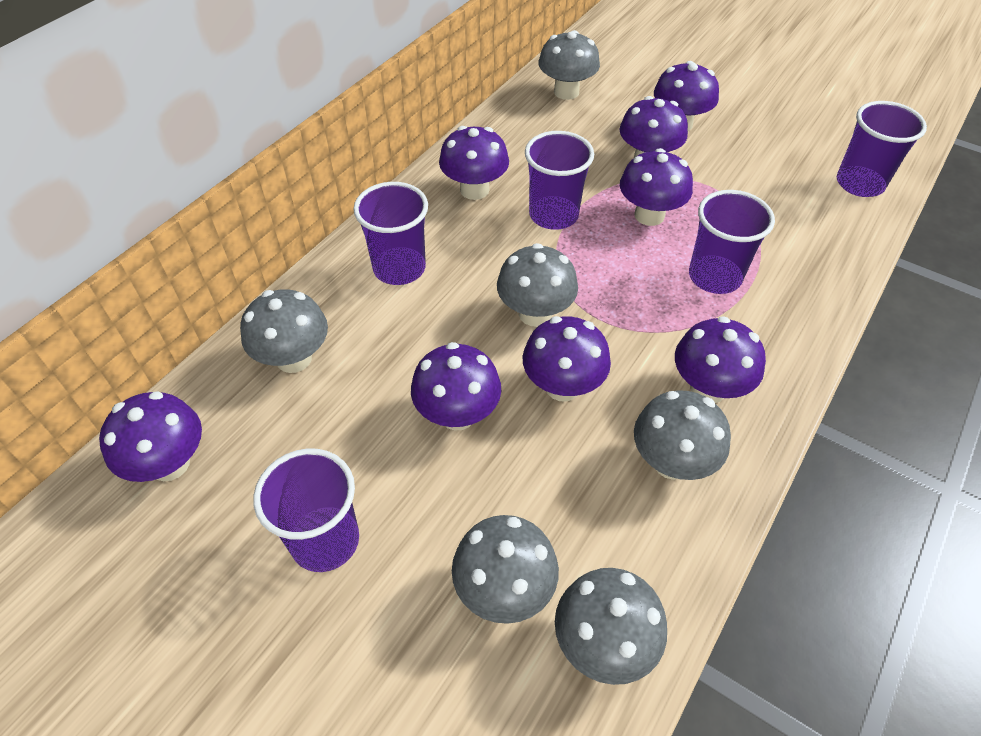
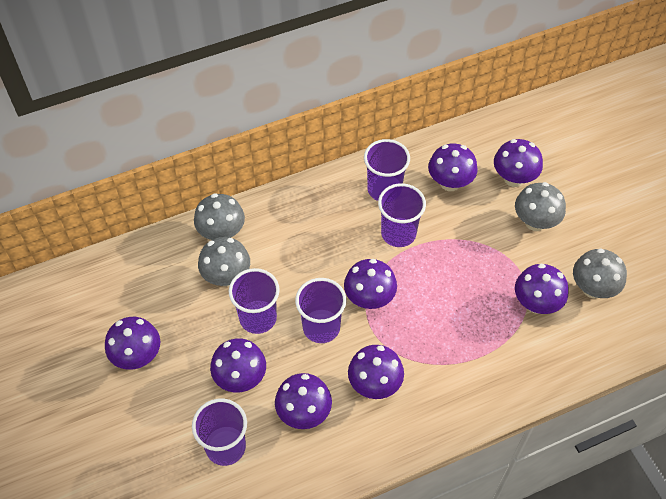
grey mushroom: [240,289,328,373] [452,515,559,624] [497,243,578,327] [539,30,600,100] [555,568,667,685] [634,390,731,480] = 6 -> [194,193,245,240] [198,237,250,286] [515,182,566,231] [573,248,627,299] = 4

